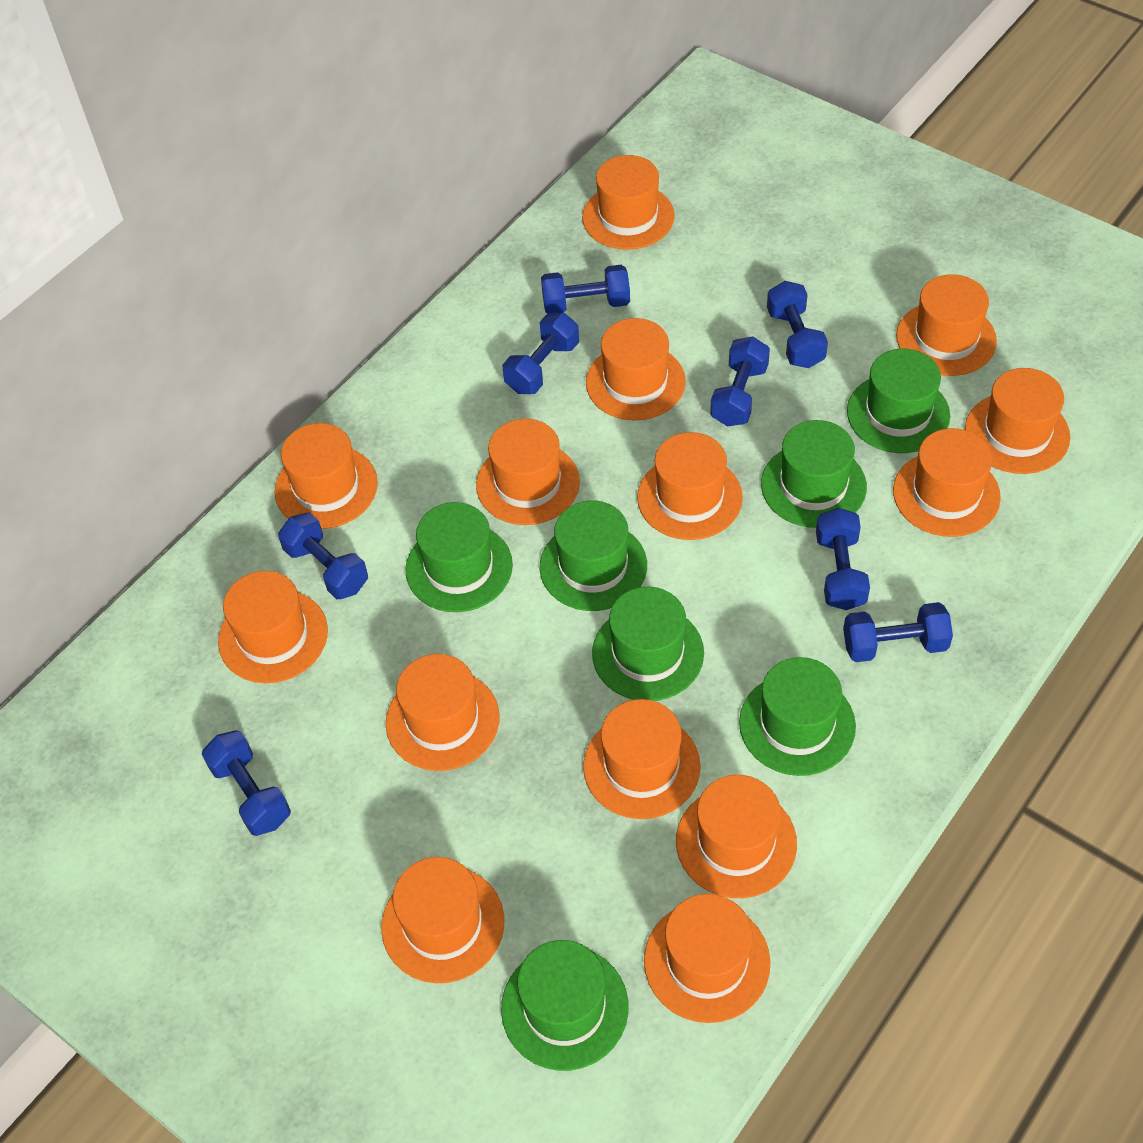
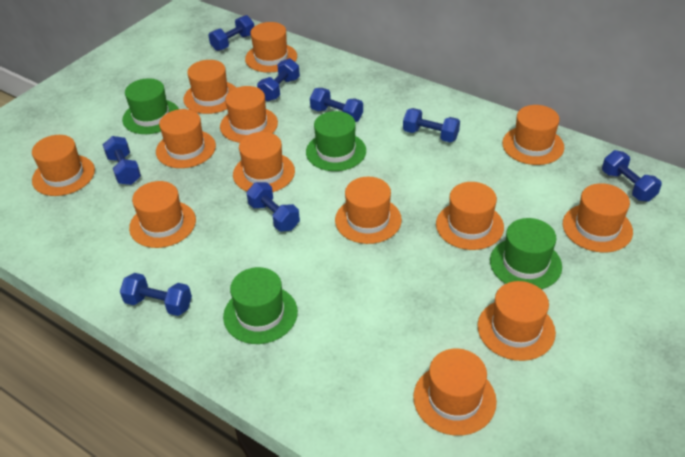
green hat: [405,502,513,612] [501,940,629,1071] [540,501,647,611] [592,587,704,701] [739,657,856,776] [761,420,867,528] [847,349,950,453] = 7 -> [122,78,179,134] [223,267,298,344] [306,111,366,171] [490,218,562,289] = 4
orange hat: [218,571,328,683] [274,423,378,529] [381,857,504,983] [386,654,499,771] [476,419,580,525] [582,155,675,250] [583,699,701,819] [586,318,686,421] [637,432,743,540] [644,894,771,1023] [676,775,797,898] [893,428,1001,537] [896,274,997,376] [965,368,1070,474] = 14 -> [32,135,95,196] [129,181,196,248] [156,109,216,168] [183,60,236,114] [220,86,278,143] [233,132,295,192] [245,22,297,73] [335,177,402,244] [413,349,497,436] [436,182,504,250] [478,281,556,361] [502,105,564,165] [563,183,633,252] = 13

